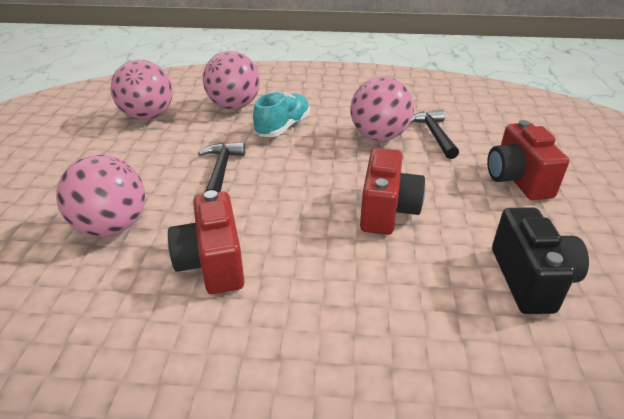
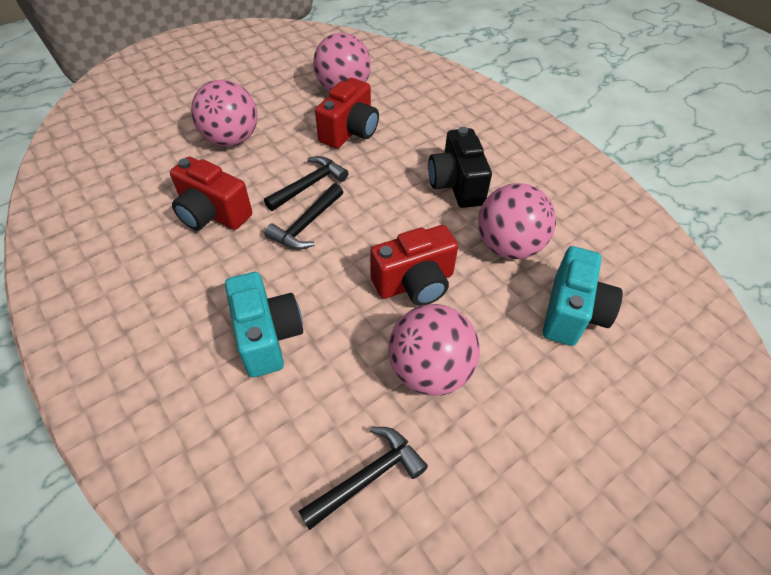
black hammer: [198,142,245,192] [410,109,459,159] = 2 -> [264,156,348,211] [265,183,343,250] [299,427,428,530] = 3
turquoise camera: none = 0 -> [225,272,303,377] [543,246,623,346] = 2
turquoise shoe: [253,92,310,137] = 1 -> none = 0

